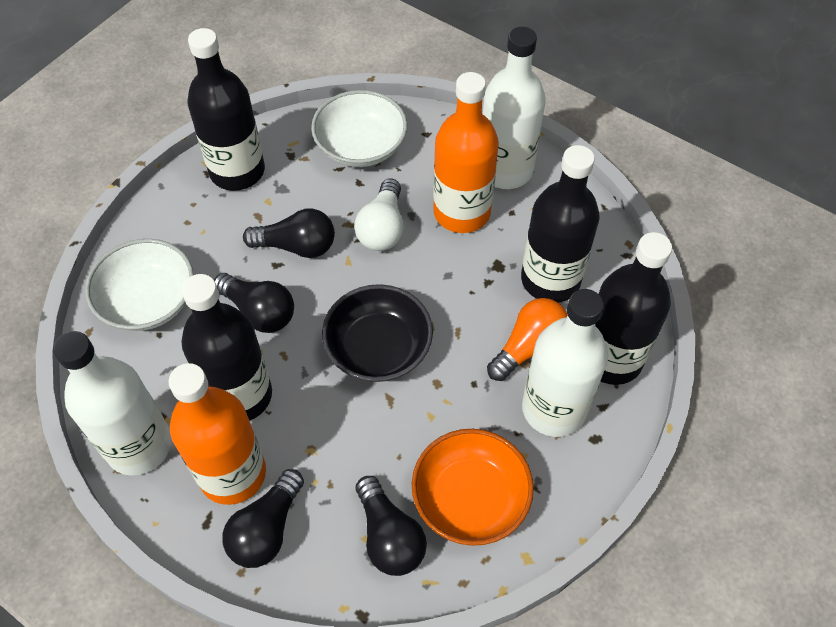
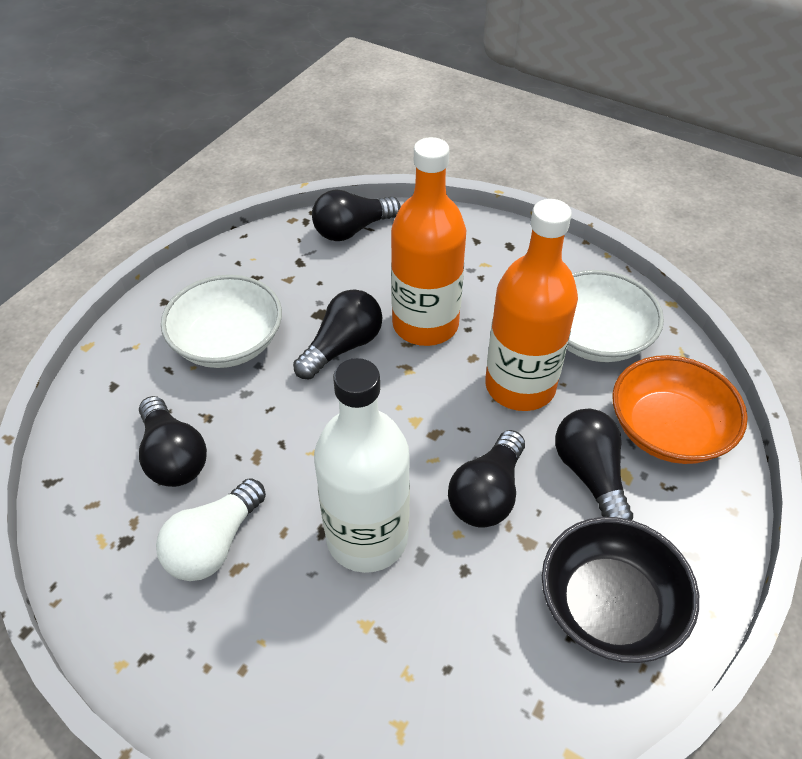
black bottle: [181,274,272,421] [187,28,265,191] [521,145,600,303] [595,232,672,385] = 4 -> none = 0
black light bulb: [214,273,294,333] [222,469,304,568] [243,208,335,258] [356,476,427,576] = 4 -> [139,396,207,487] [293,289,382,380] [312,190,401,241] [448,430,525,528] [555,409,633,520] = 5
orange light bulb: [487,298,568,381] = 1 -> none = 0
white bottle: [53,331,172,476] [483,27,546,189] [522,289,608,437] = 3 -> [314,358,410,573] = 1

